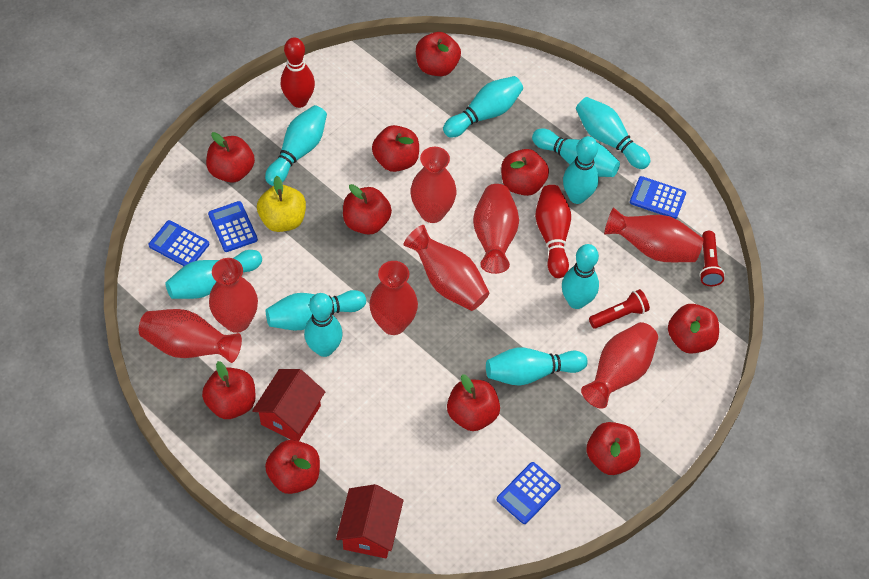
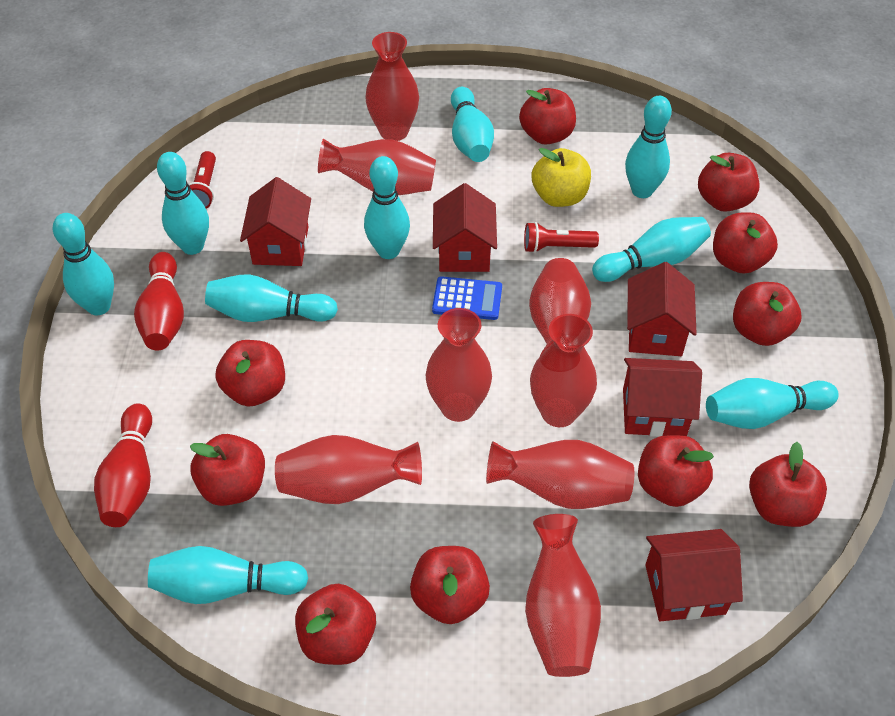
blue calculator: [149,220,209,266] [208,201,258,252] [497,462,561,524] [630,176,686,219] = 4 -> [432,276,502,320] = 1
red house: [252,369,325,441] [336,484,404,558] = 2 -> [240,177,311,266] [433,183,497,272] [623,358,702,437] [627,262,697,356] [645,529,743,621] = 5
turquoise bowling pin: [165,250,262,299] [265,105,327,186] [266,290,366,330] [304,293,343,357] [443,76,523,138] [486,348,588,386] [532,128,620,177] [562,244,599,309] [563,136,599,204] [576,97,650,169] = 10 -> [53,213,114,315] [148,546,308,604] [157,152,209,255] [205,274,338,322] [364,156,410,259] [451,87,494,162] [592,217,711,282] [625,96,672,198] [706,378,839,429] = 9

